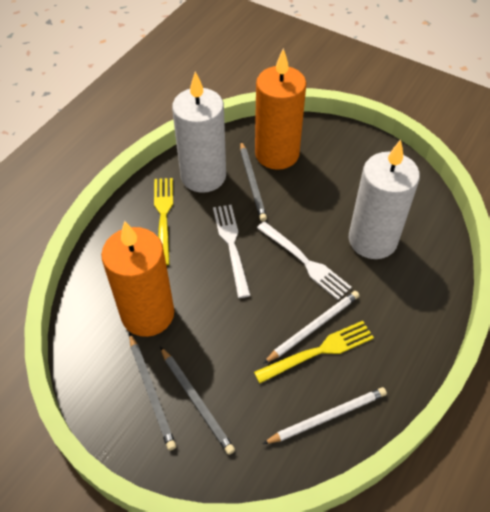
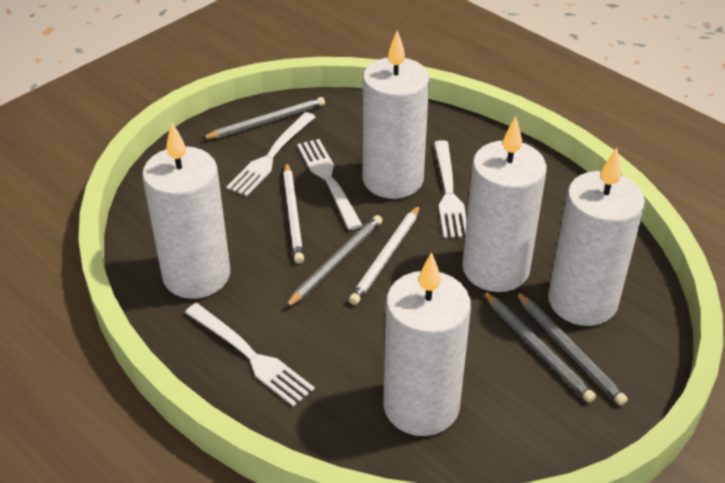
grey pencil: [129,333,176,450] [160,347,235,455] [240,142,267,222] = 3 -> [201,97,325,139] [285,215,383,308] [483,291,596,403] [515,291,628,406] = 4
orange candle: [101,221,174,337] [255,48,306,170] = 2 -> none = 0
white candle: [172,72,226,193] [349,139,420,259] = 2 -> [142,123,230,299] [362,30,429,199] [383,252,471,436] [462,116,547,292] [548,148,645,326] = 5
white fork: [213,205,251,298] [257,221,352,300] = 2 -> [185,303,315,407] [226,112,315,196] [297,139,363,230] [434,140,467,238] = 4
yellow fork: [154,178,173,266] [254,321,374,383] = 2 -> none = 0

